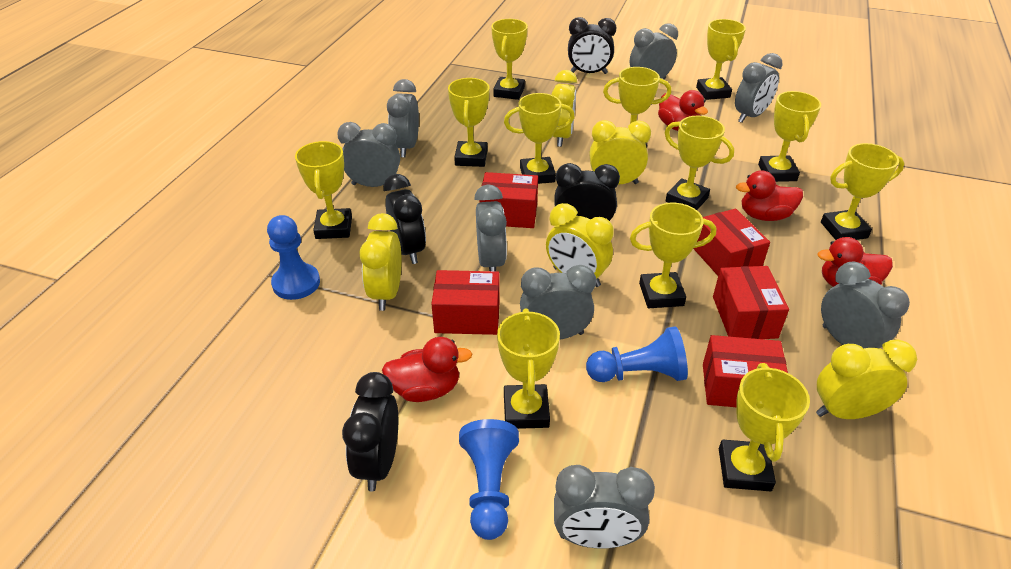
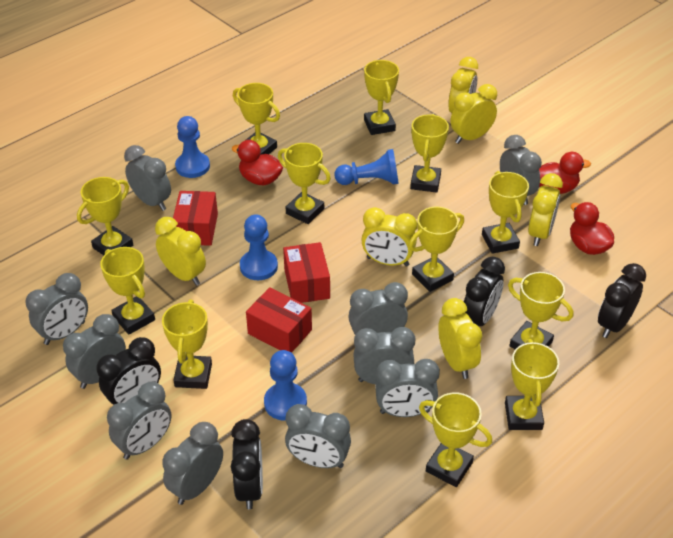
blue pawn: [267,215,320,300] [459,419,519,540] [586,326,688,382] = 3 -> [175,116,210,178] [240,214,278,280] [264,350,307,421] [335,149,399,185] = 4
grey clock: [337,122,400,187] [387,79,419,157] [474,184,507,271] [520,265,596,339] [554,465,655,548] [630,23,678,79] [735,53,783,123] [821,262,910,348] = 8 -> [25,273,88,345] [63,314,126,389] [107,382,172,460] [124,145,171,211] [162,422,223,505] [285,404,351,468] [349,282,408,335] [353,327,415,384] [375,359,440,417] [500,135,542,205] = 10
red box: [431,270,500,335] [480,172,538,228] [693,209,770,276] [703,335,788,407] [713,266,789,339] = 5 -> [173,191,218,246] [246,287,312,353] [283,242,330,303] = 3
red duck: [382,337,472,402] [658,90,708,131] [736,170,803,221] [818,237,893,287] = 4 -> [232,140,283,185] [539,152,591,194] [570,202,614,255] = 3
yellow clock: [359,213,402,311] [546,203,614,287] [551,70,577,147] [590,120,651,185] [816,339,917,419] = 5 -> [155,217,206,286] [361,207,417,267] [438,298,482,379] [448,57,478,113] [450,84,497,144] [528,173,563,246] = 6

